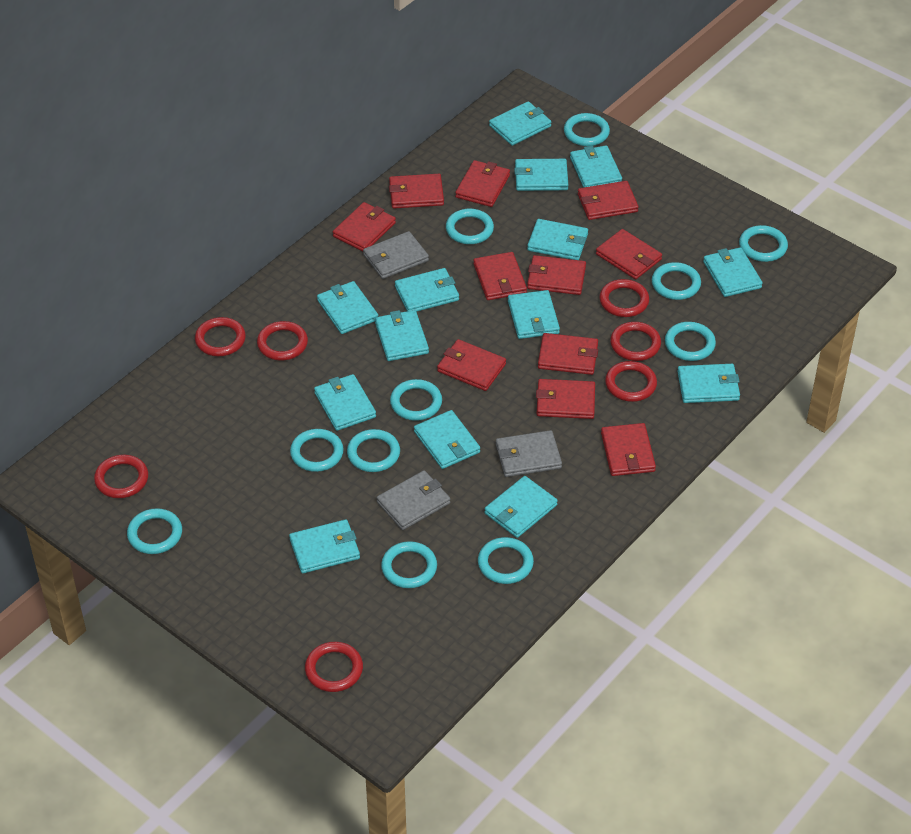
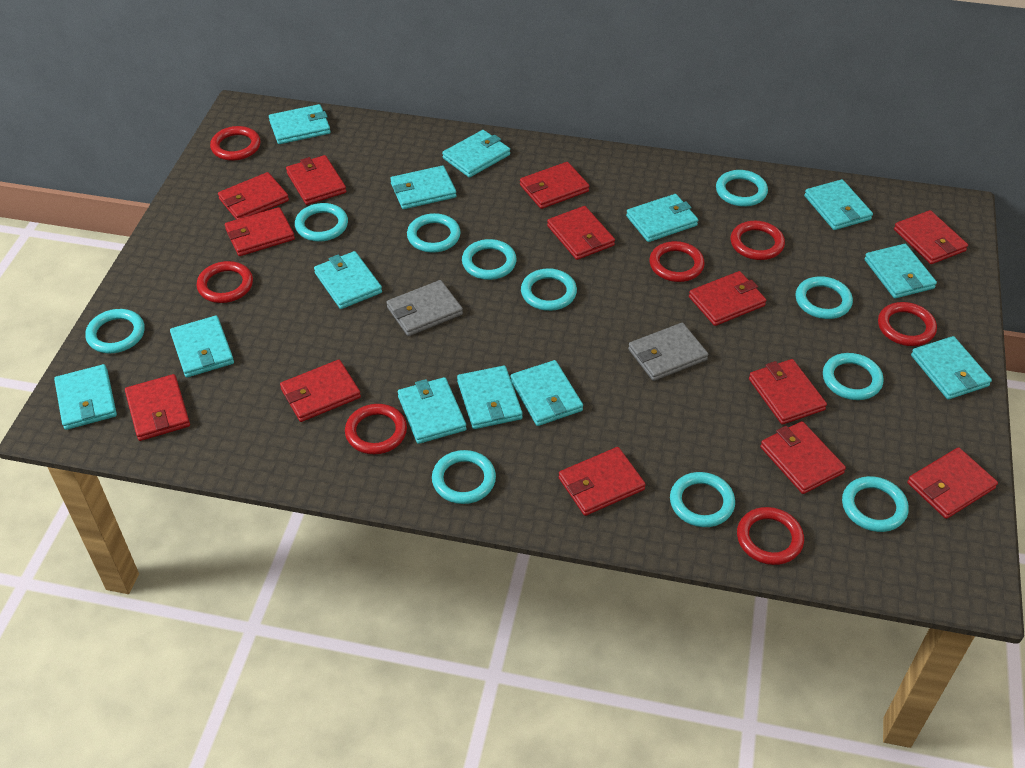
grey wallet: [363,231,429,279] [377,470,450,530] [496,430,562,477] = 3 -> [387,280,463,336] [628,323,708,381] = 2
red wallet: [333,202,396,251] [389,174,444,208] [437,339,506,391] [455,160,510,207] [474,252,527,300] [527,255,586,295] [536,379,595,419] [538,333,598,375] [578,181,639,220] [596,229,662,279] [601,423,656,476] = 11 -> [125,374,190,441] [218,172,289,220] [225,207,295,256] [280,360,361,422] [286,155,346,205] [520,162,589,209] [547,206,615,260] [559,447,646,516] [689,271,766,326] [749,359,827,425] [760,421,846,494] [894,210,968,264] [907,447,998,519] = 13
turquoise wallet: [289,519,360,573] [314,374,376,431] [317,281,378,334] [375,310,429,361] [395,268,459,312] [414,410,480,469] [484,476,558,538] [489,101,551,146] [508,290,560,339] [514,159,568,191] [527,219,588,260] [570,146,622,188] [677,364,740,403] [703,247,763,297] = 14 -> [54,364,117,430] [170,316,234,378] [269,104,331,144] [314,251,382,309] [390,166,457,209] [398,377,466,444] [442,130,510,178] [457,366,523,429] [511,360,583,426] [626,194,698,242] [804,179,873,230] [864,244,937,299] [911,336,992,400] = 13

